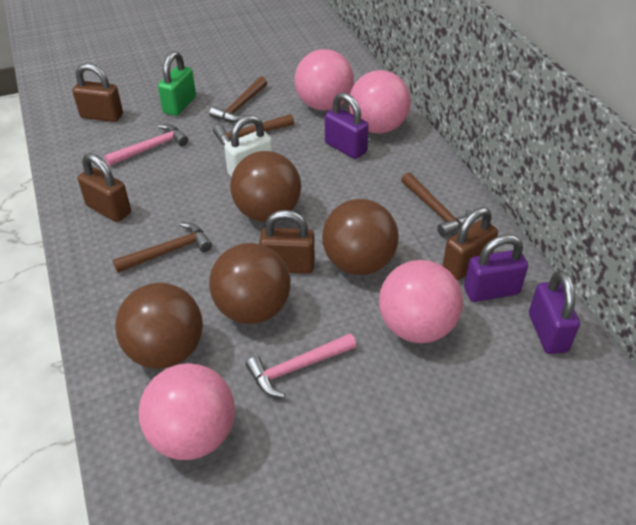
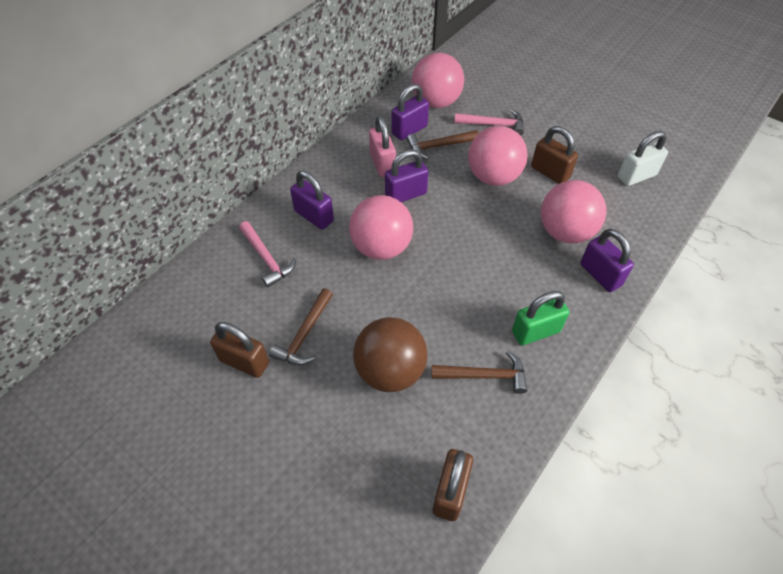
brown ball: [115,283,203,369] [209,243,291,324] [230,151,301,222] [322,199,399,275] = 4 -> [353,317,428,392] = 1
brown hammer: [113,223,212,273] [209,77,267,122] [213,114,294,146] [401,172,471,237] = 4 -> [269,288,333,365] [407,130,479,160] [431,351,527,394] = 3
brown padlock: [72,63,123,122] [78,153,131,222] [259,210,315,274] [442,207,498,280] = 4 -> [210,322,269,378] [433,449,473,521] [531,126,578,184] = 3
pink padlock: none = 0 -> [369,116,396,177] = 1
purple padlock: [325,93,369,159] [464,235,528,302] [529,270,580,354] = 3 -> [290,171,334,230] [385,149,428,202] [391,84,429,140] [580,229,634,292] = 4

